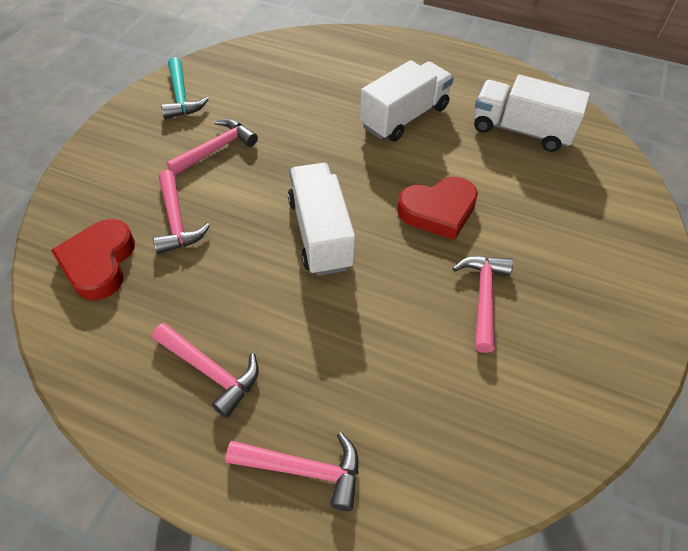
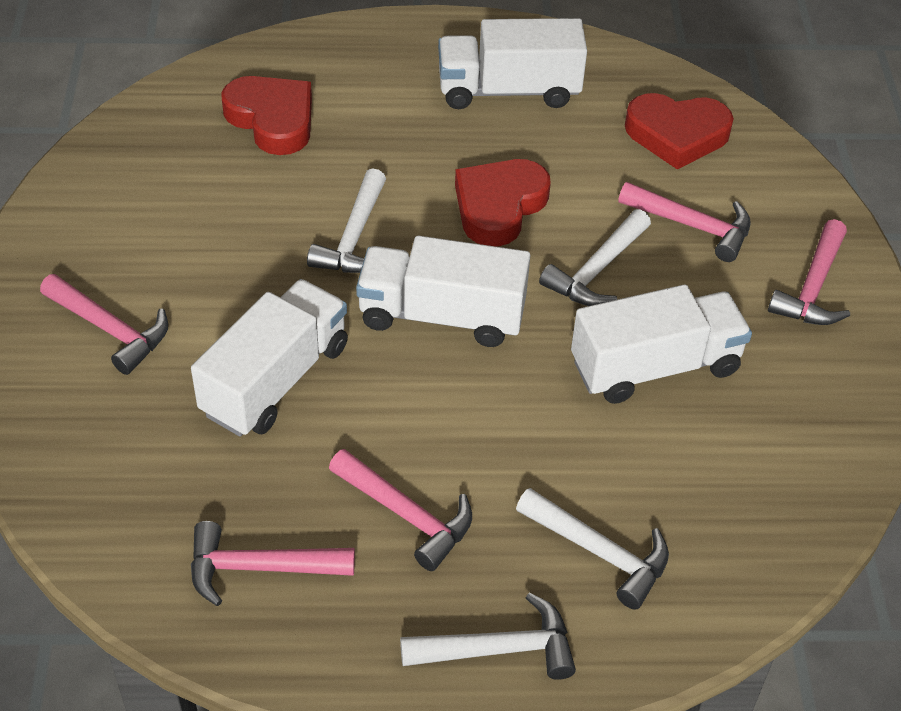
red heart: [51,219,135,300] [397,177,478,240] = 2 -> [221,76,312,155] [455,159,551,247] [625,93,734,170] = 3
turquoise hammer: [161,57,209,119] = 1 -> none = 0
white hammer: none = 0 -> [307,168,386,273] [400,593,576,680] [516,488,669,610] [539,209,651,306] = 4
white truck: [288,163,355,276] [359,60,454,142] [474,75,590,152] = 3 -> [191,279,348,437] [356,236,530,347] [438,18,587,109] [571,284,752,404] = 4

